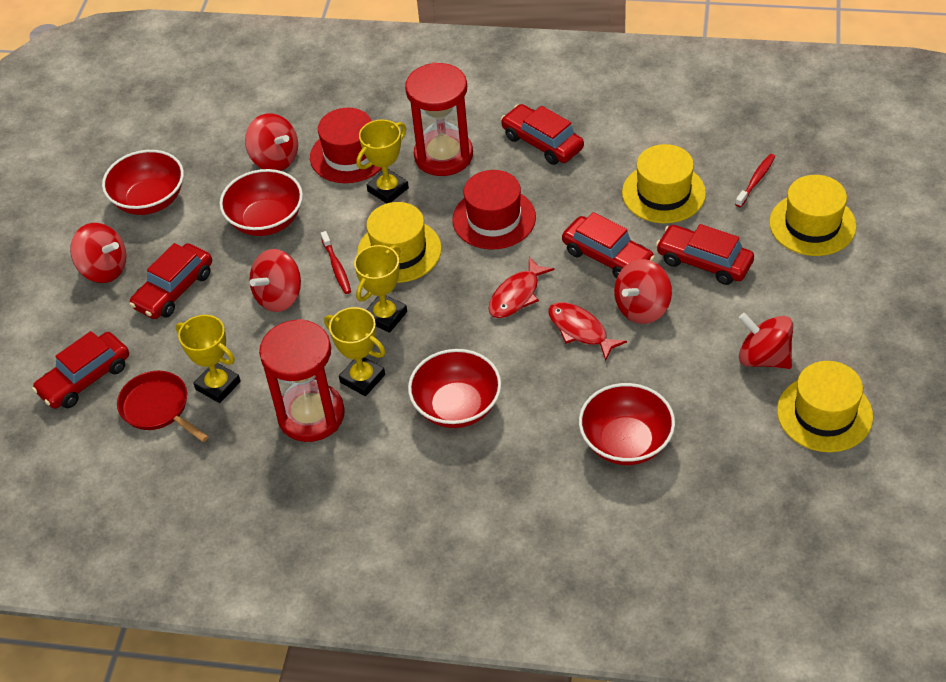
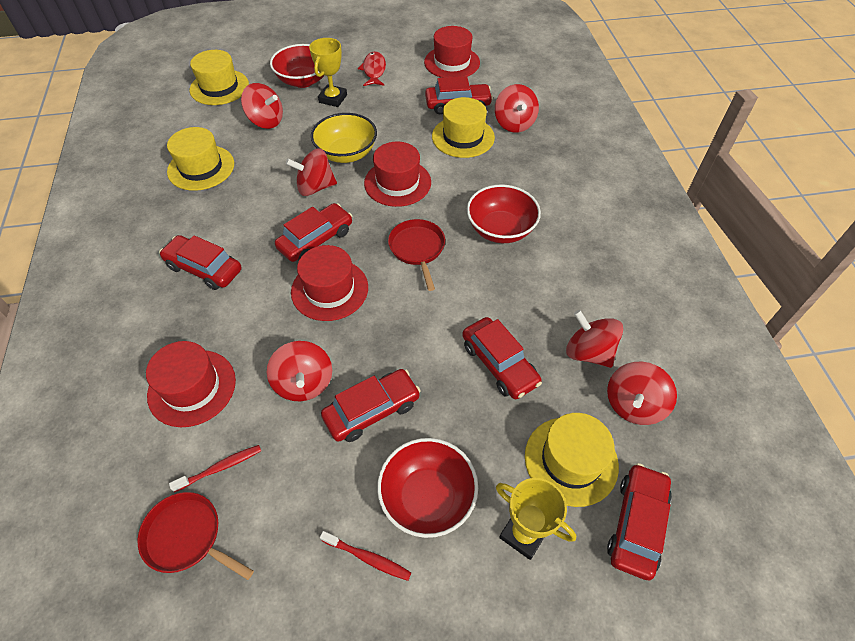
red bowl: [102,150,184,215] [219,169,303,236] [408,349,501,428] [579,383,675,465] = 4 -> [270,44,324,88] [377,438,478,538] [467,185,541,243] = 3
red car: [32,331,129,409] [129,243,212,319] [501,104,584,165] [562,212,655,279] [656,224,754,285] = 5 -> [159,235,242,290] [275,203,352,262] [321,369,421,442] [425,76,493,114] [462,317,542,399] [607,463,672,580] = 6
red fish: [488,257,555,318] [548,302,627,361] = 2 -> [358,51,386,86] = 1
red hat: [310,108,382,183] [452,170,536,249] = 2 -> [146,341,236,427] [291,245,368,321] [364,142,431,207] [424,26,480,78] = 4
red hourglass: [259,319,345,442] [405,62,473,176] = 2 -> none = 0
red pan: [117,371,209,442] = 1 -> [138,492,254,580] [388,219,445,291] = 2
red spinning top: [70,223,127,283] [245,113,298,171] [249,249,301,312] [614,259,672,324] [739,313,793,369] = 5 -> [241,83,283,129] [266,341,332,401] [286,148,337,196] [495,84,539,132] [566,310,623,368] [607,362,677,425] = 6
yellow bowl: none = 0 -> [311,113,377,163] = 1
yellow trophy: [176,315,241,403] [324,307,385,396] [354,245,407,333] [356,119,409,204] = 4 -> [309,38,347,107] [496,478,576,560] = 2

